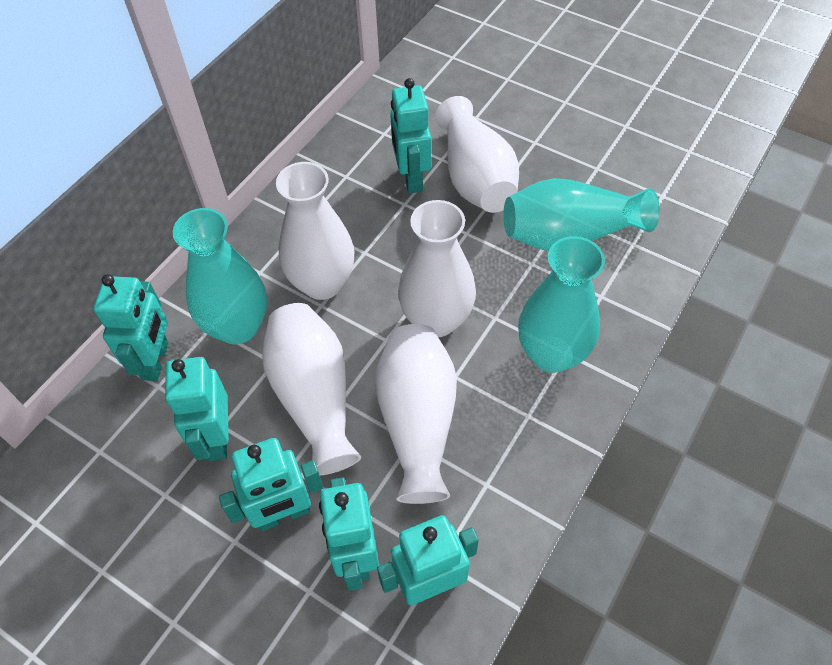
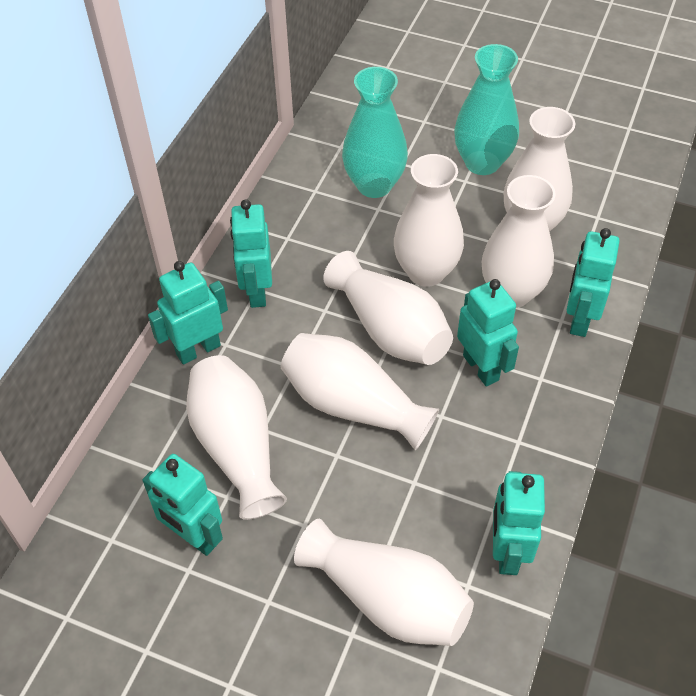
turquoise vase: [173,208,267,344] [503,178,660,250] [518,236,605,373] = 3 -> [342,67,408,198] [454,44,519,175] = 2
white vase: [262,303,361,475] [276,162,355,300] [375,324,457,504] [398,200,476,337] [435,96,519,213] = 5 -> [186,355,287,520] [281,333,439,450] [294,519,474,646] [323,251,453,365] [394,154,464,287] [482,175,556,308] [504,107,575,232] = 7

